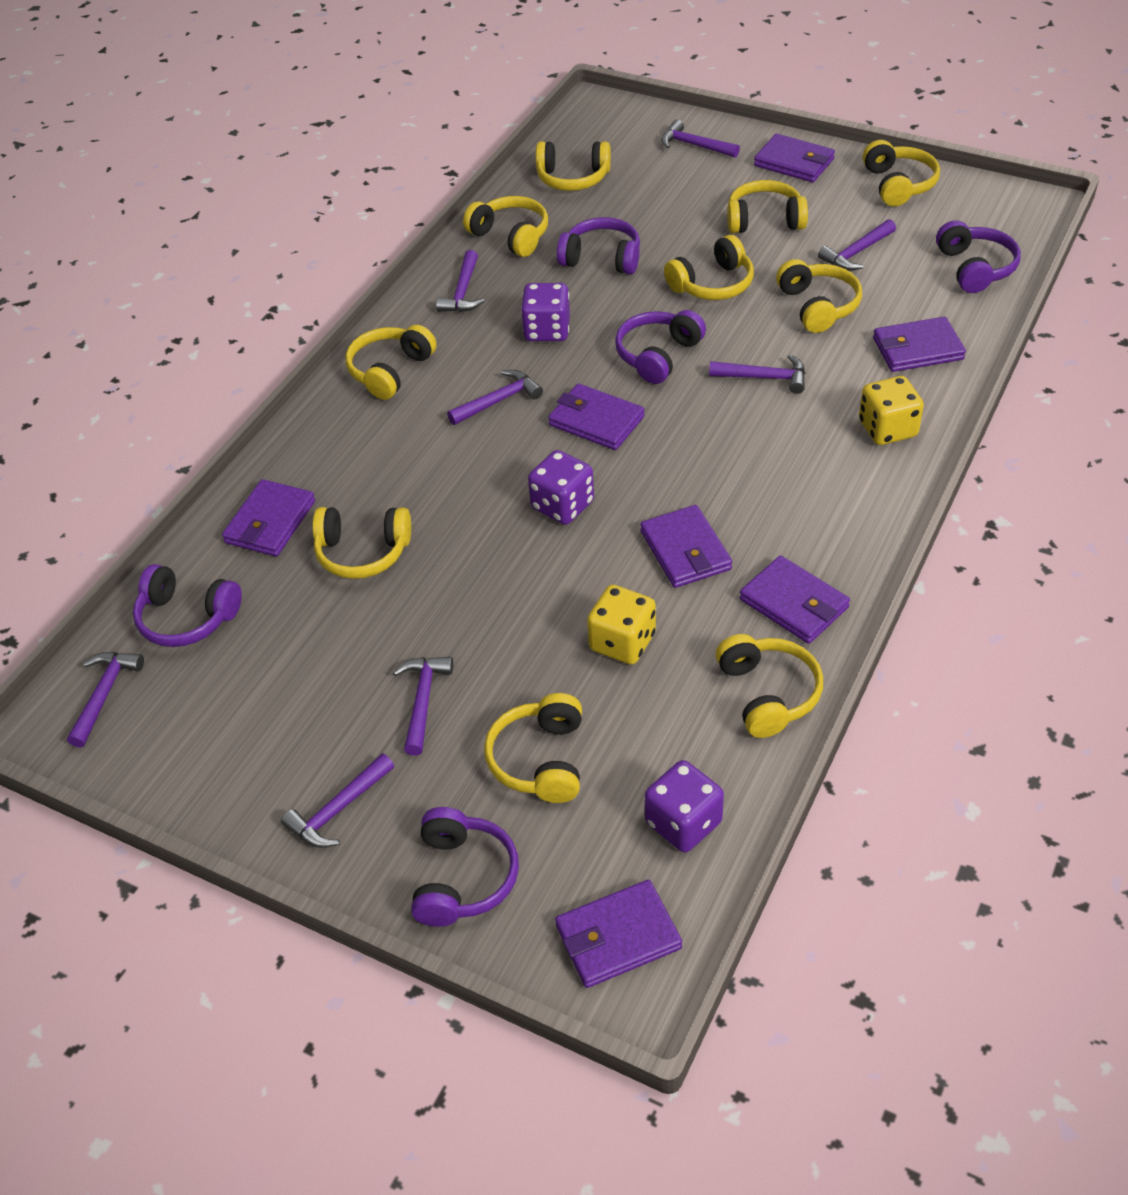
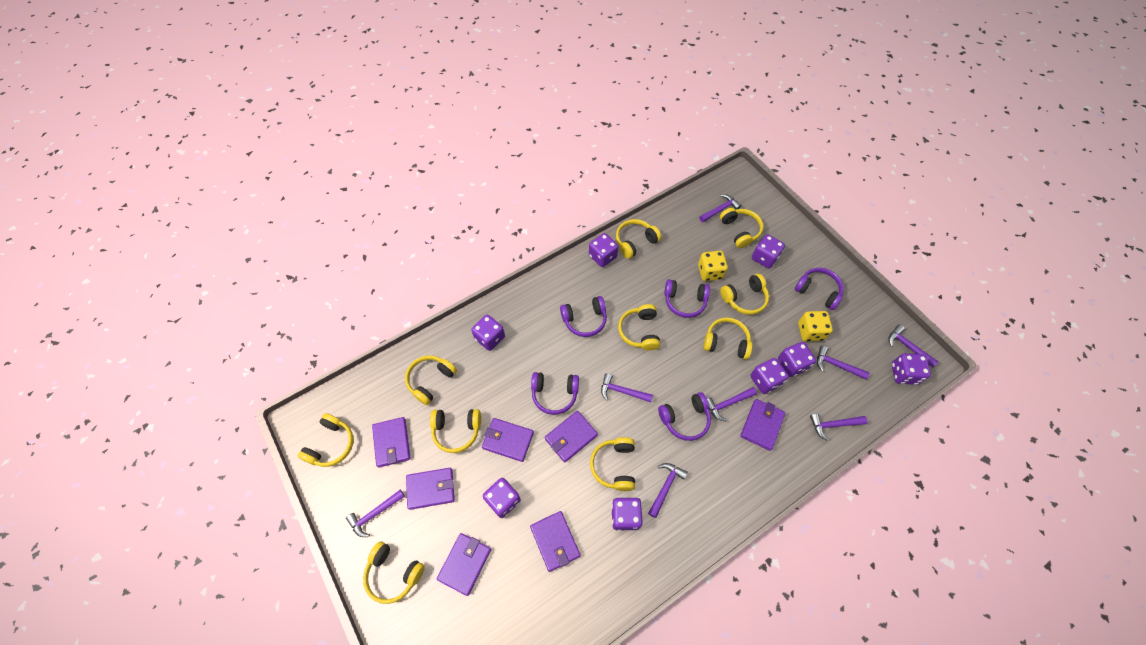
purple dice: [521,283,570,341] [528,450,594,525] [645,760,724,852] = 3 -> [471,315,505,351] [483,478,521,518] [589,233,618,267] [611,497,643,531] [750,358,789,394] [752,234,785,269] [778,342,816,377] [892,353,931,385] = 8

